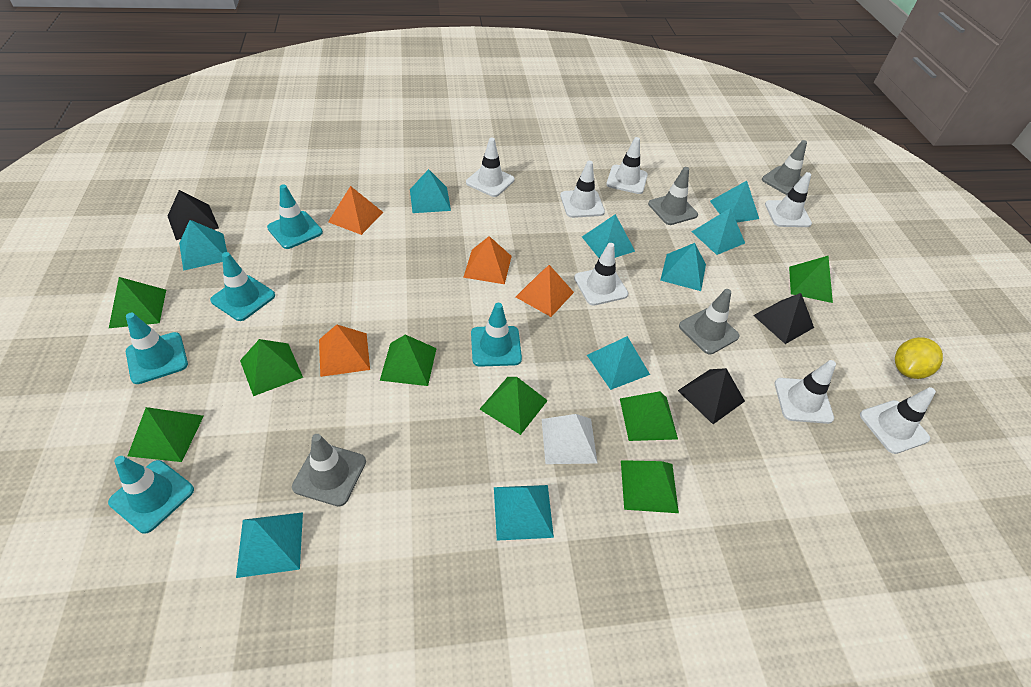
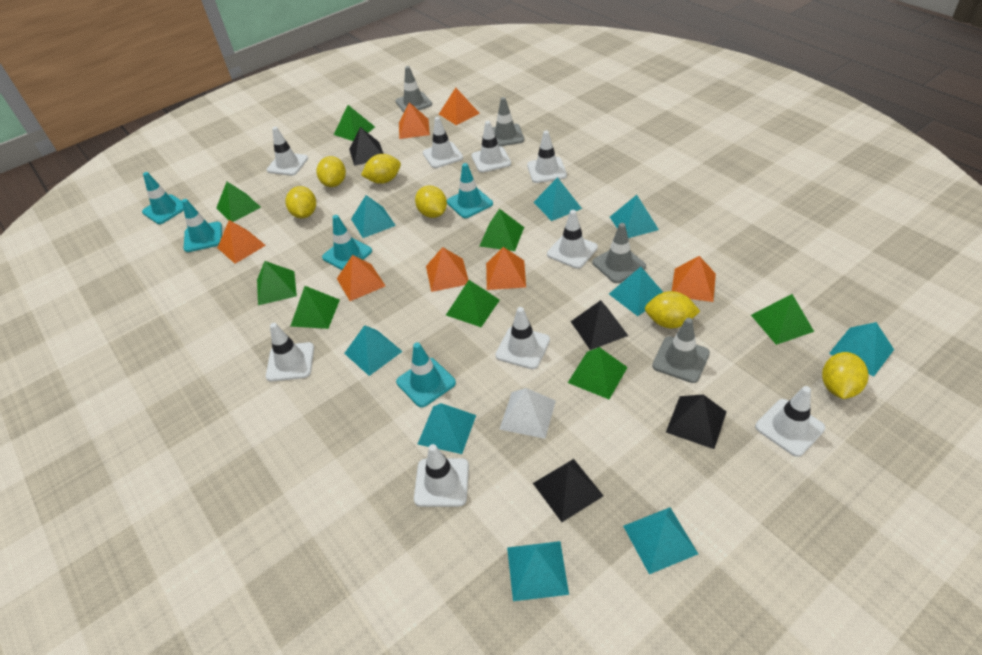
black pyramid: [168,190,219,240] [678,368,745,424] [753,293,814,344] = 3 -> [349,127,384,166] [533,459,604,522] [571,300,628,350] [666,394,726,449] = 4
orange pyramid: [319,325,370,377] [328,186,383,235] [463,236,512,284] [516,265,574,317] = 4 -> [217,220,266,264] [337,255,385,301] [399,102,430,139] [426,247,468,292] [439,88,480,125] [486,247,526,290] [672,256,716,302] = 7
white traffic cone: [466,138,515,197] [560,161,605,218] [574,243,628,306] [606,137,648,194] [765,172,812,227] [775,360,836,424] [860,387,936,454] = 7 -> [266,323,314,382] [267,127,308,176] [414,444,469,507] [423,117,463,168] [471,121,511,173] [495,307,550,369] [527,131,567,183] [547,210,598,269] [755,386,825,457] = 9
yellow lemon: [895,337,943,379] = 1 -> [285,186,316,218] [316,156,346,187] [361,154,401,184] [415,186,447,218] [645,291,700,328] [822,352,869,399] = 6

